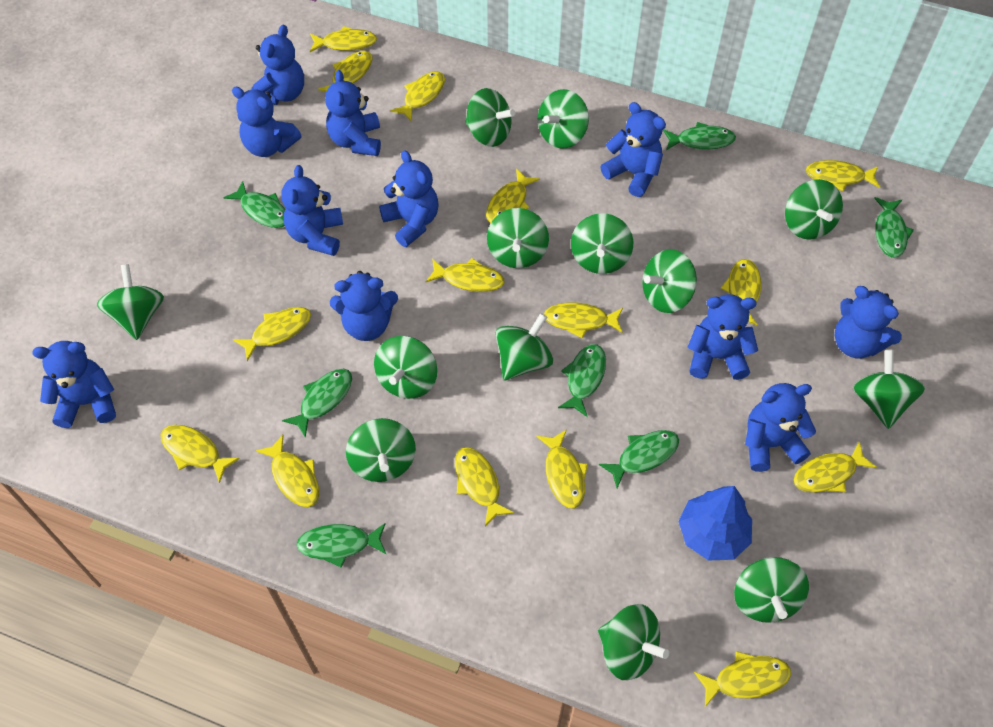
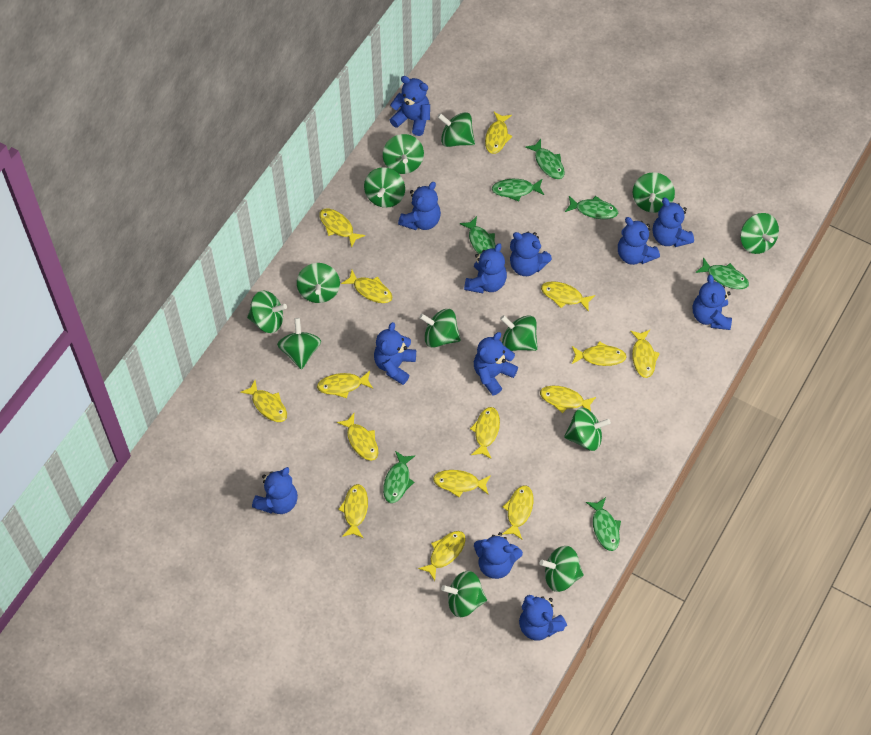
blue teddy bear: [32,341,116,428] [232,87,302,157] [251,25,304,105] [281,165,343,256] [325,70,381,156] [330,271,398,341] [379,150,439,247] [601,102,666,197] [687,294,758,380] [745,383,816,472] [835,286,902,359] = 11 -> [252,467,298,514] [374,322,416,385] [390,76,430,136] [398,182,441,230] [464,243,507,293] [474,332,518,396] [474,532,523,579] [510,232,552,276] [519,595,567,640] [618,217,660,265] [653,197,694,247] [693,275,732,330] = 12
blue tree: [678,486,752,560] = 1 -> none = 0

